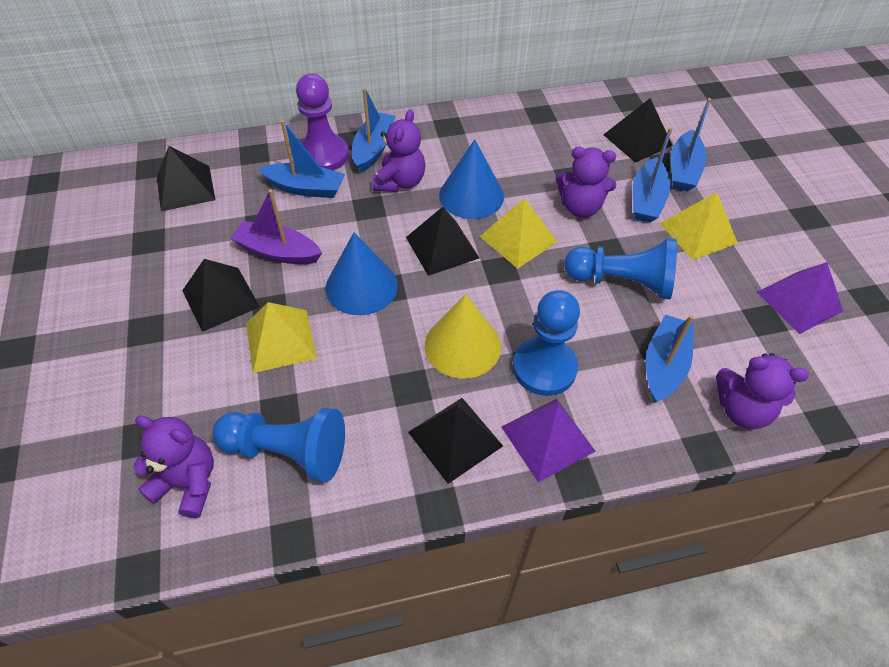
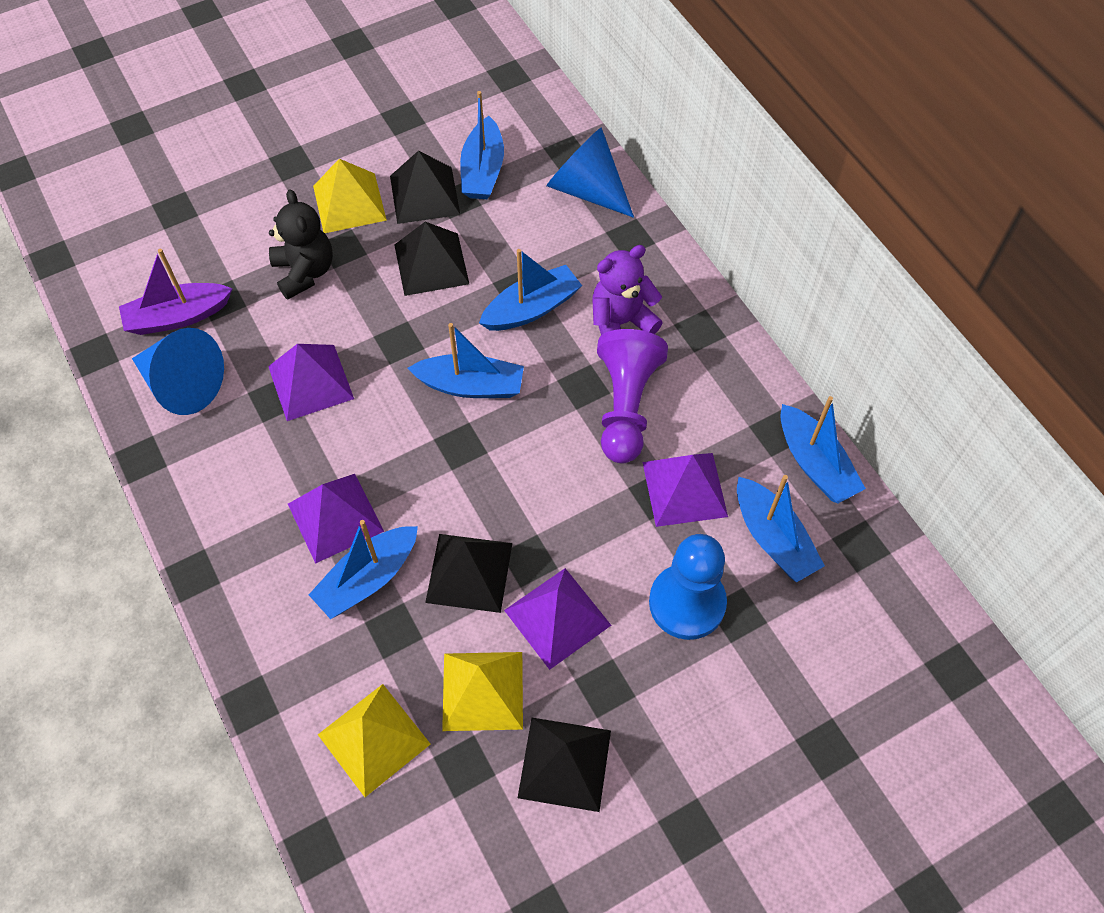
black pyramid: [157,146,215,211] [182,259,260,332] [406,207,479,276] [408,398,503,484] [603,98,673,163] = 5 -> [390,151,460,224] [394,222,469,296] [425,534,512,613] [518,718,611,812] = 4
black teddy bear: none = 0 -> [269,189,333,300] = 1
blue boat: [259,120,345,198] [352,88,395,173] [633,127,672,222] [646,315,694,403] [670,98,711,191] = 5 -> [309,520,418,619] [408,323,524,398] [460,91,504,199] [479,249,582,331] [737,475,825,583] [780,396,866,503] = 6
blue pawn: [212,408,345,482] [513,290,580,396] [564,238,677,299] = 3 -> [649,534,727,640] = 1
purple pyramid: [501,399,596,482] [757,262,843,334] = 2 -> [268,344,354,421] [288,474,384,564] [504,568,611,670] [643,453,728,527] = 4
purple teddy bear: [133,416,214,518] [372,109,425,192] [555,147,616,218] [716,353,809,429] = 4 -> [592,245,663,335] = 1
yellow cone: [425,294,501,379] = 1 -> none = 0

